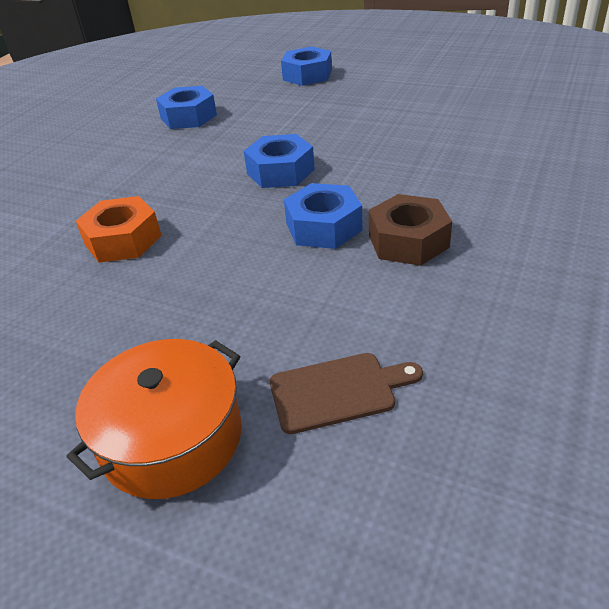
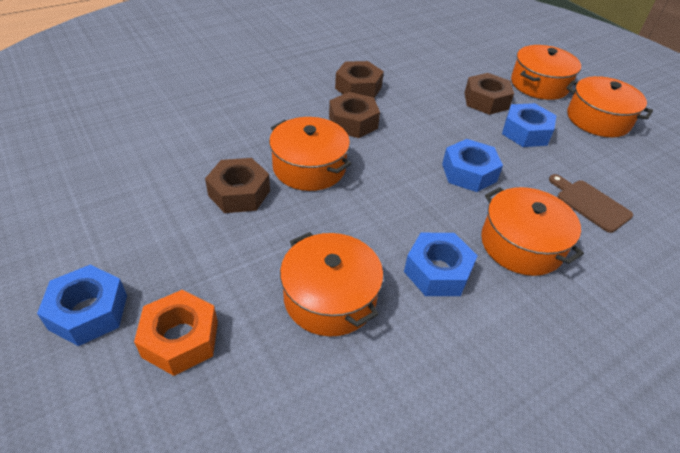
brown nut: [369,194,452,266] = 1 -> [205,158,270,213] [329,92,380,138] [335,61,384,98] [465,73,514,115] = 4
orange pot: [66,339,242,499] = 1 -> [269,117,351,191] [280,232,383,336] [481,187,584,276] [511,45,581,100] [566,76,653,137] = 5

